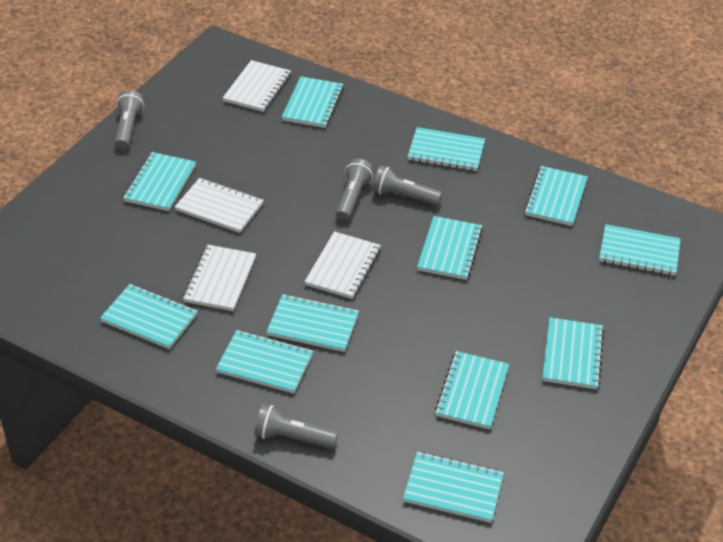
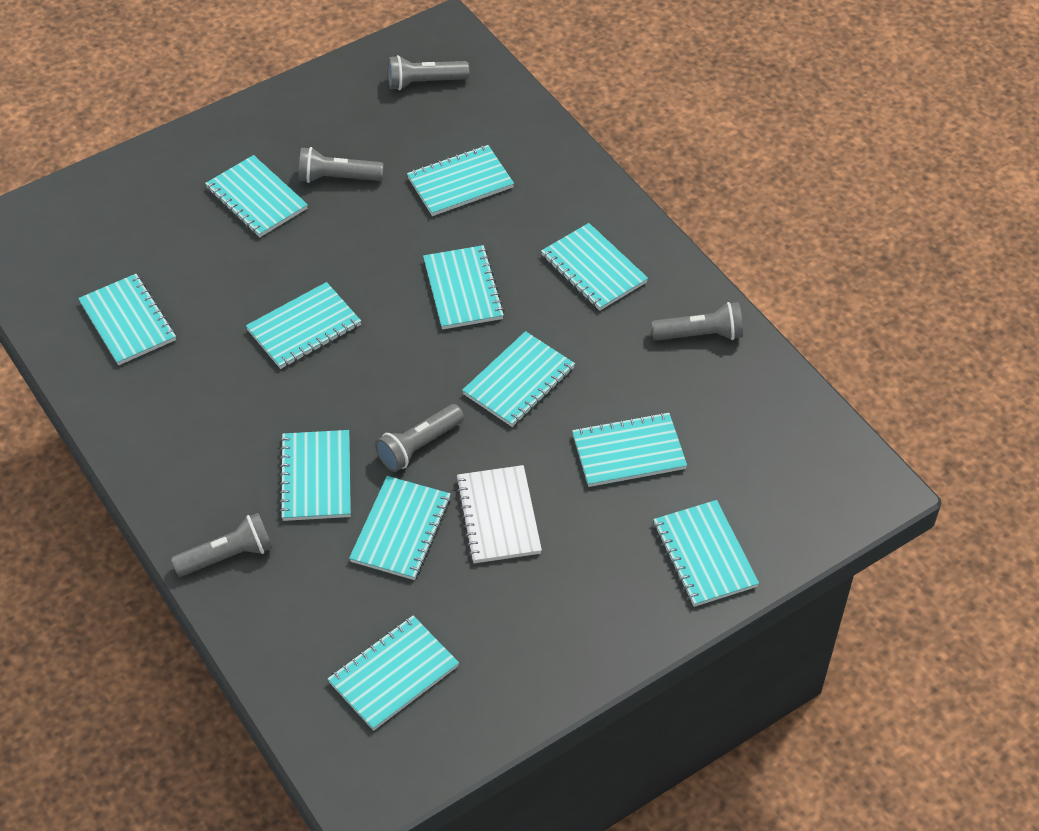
grey flashlight: [115,90,144,149] [254,404,338,449] [336,159,374,221] [372,166,442,206] = 4 -> [171,513,273,577] [299,147,384,183] [375,404,464,472] [388,55,469,90] [651,302,743,340] = 5
white notebook: [175,178,264,233] [183,245,256,311] [223,60,291,112] [305,231,381,299] = 4 -> [455,465,542,563] = 1

